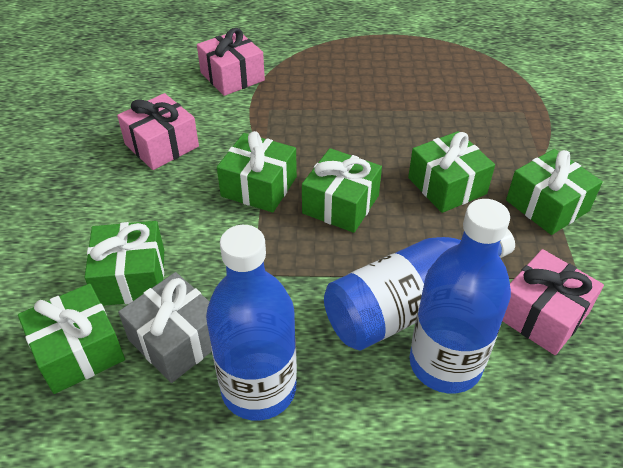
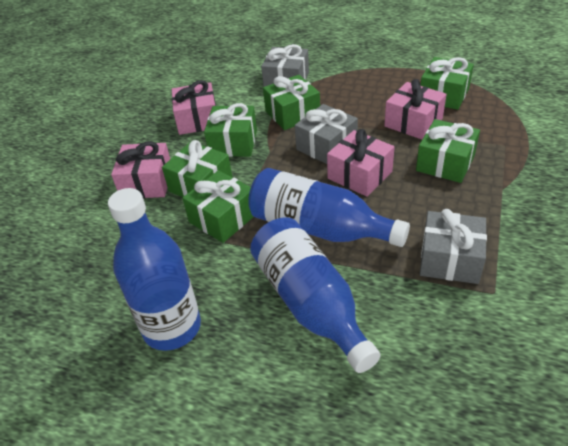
grey gift: [118,272,212,383] = 1 -> [261,44,309,87] [295,104,358,164] [420,209,487,284] = 3
pink gift: [117,93,199,170] [197,28,265,96] [502,249,604,355] = 3 -> [111,141,170,198] [172,80,216,135] [327,129,395,197] [384,79,447,139] = 4

